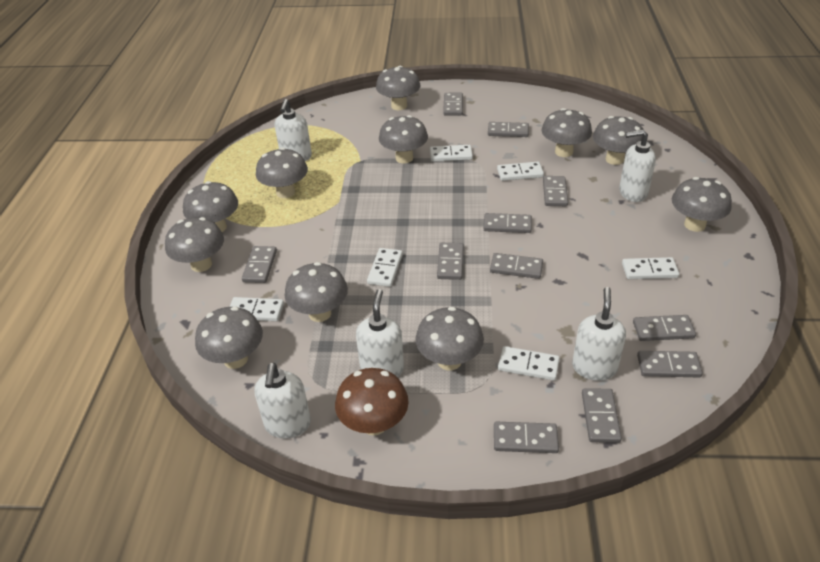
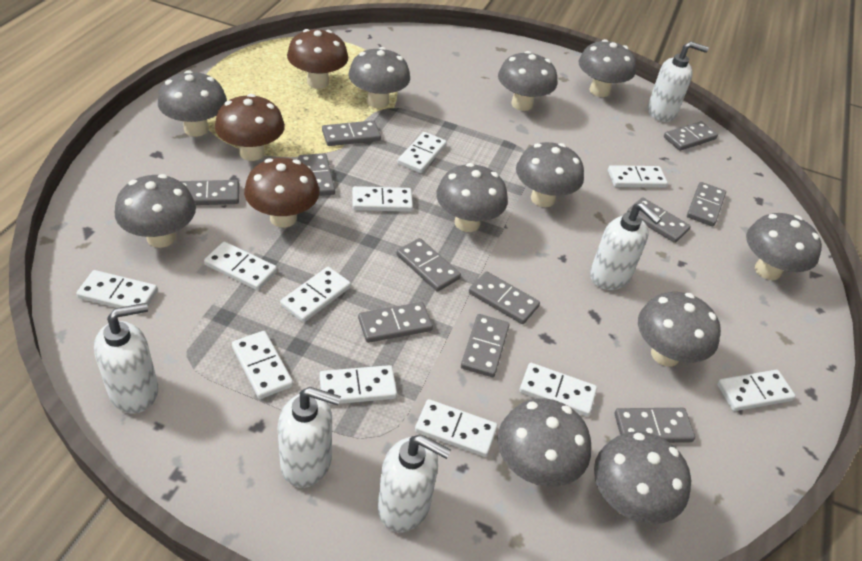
brown mushroom: [335,368,409,436] = 1 -> [215,94,285,161] [244,158,320,228] [287,29,348,89] = 3
white domino: [230,297,284,321] [367,248,403,287] [430,145,473,162] [497,162,544,181] [498,346,560,381] [622,257,679,279] = 6 -> [76,270,158,314] [204,242,277,290] [232,331,293,399] [280,267,351,323] [319,365,397,405] [352,186,413,212] [397,132,447,173] [415,399,498,457] [519,363,597,416] [608,165,668,188] [717,370,796,411] = 11

